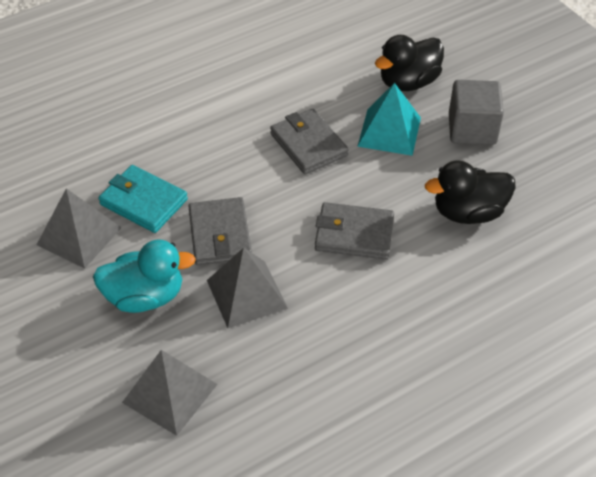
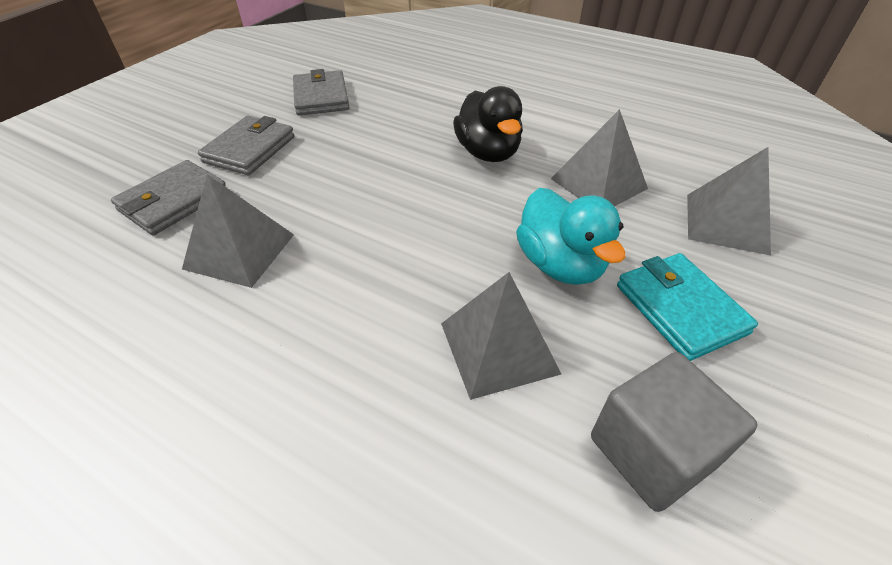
black duck: [375,35,444,91] [425,160,516,224] = 2 -> [453,86,523,162] = 1
grey pyramid: [37,188,122,269] [122,350,218,436] [207,248,288,328] = 3 -> [182,174,294,288] [441,272,561,400] [551,109,648,206] [687,147,771,255] = 4
turquoise pyramid: [357,83,421,156] = 1 -> none = 0

